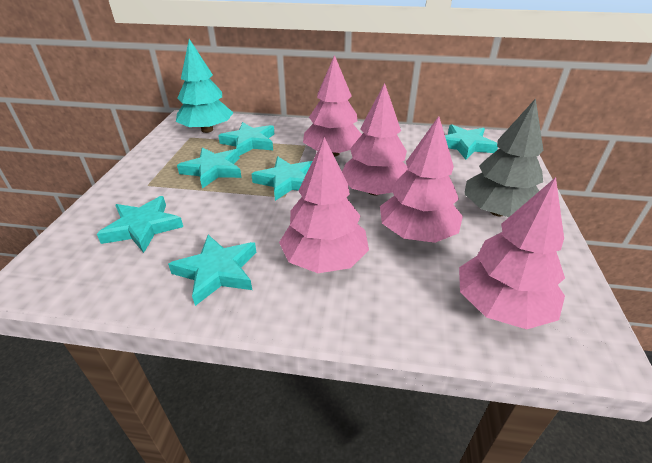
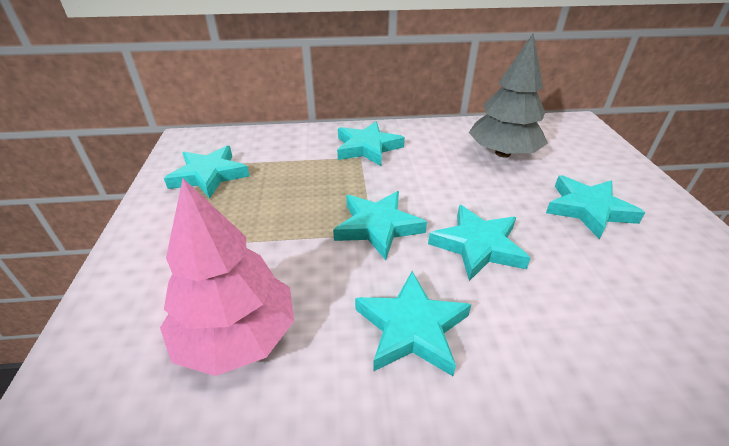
pink tree: [279,137,369,273] [303,55,362,157] [342,83,408,195] [380,116,463,243] [459,177,565,329] = 5 -> [160,178,294,376] = 1
turquoise tree: [176,39,233,133] = 1 -> none = 0

